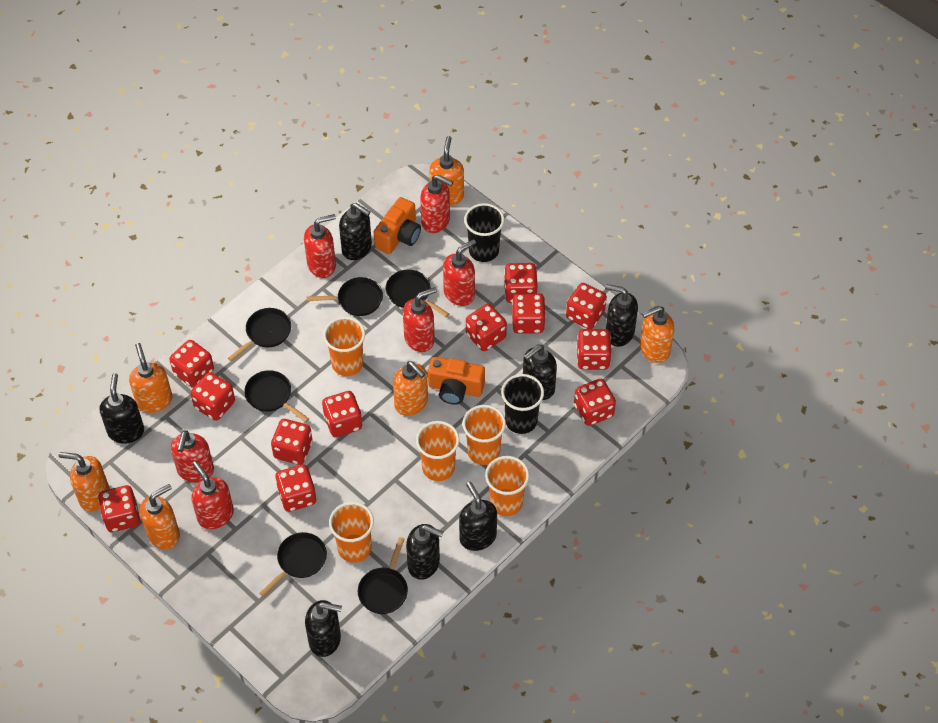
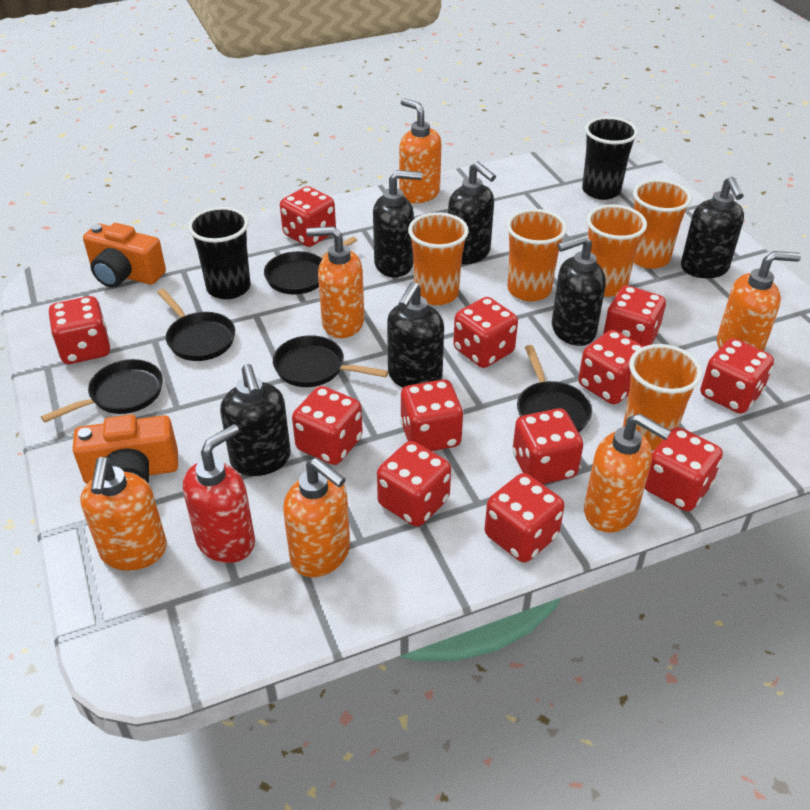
black pan: [228,308,291,361] [244,370,309,422] [260,532,327,597] [306,277,383,316] [358,537,408,614] [386,269,449,317] = 6 -> [41,359,163,423] [157,289,235,361] [264,236,357,294] [273,335,389,387] [517,345,592,432] = 5
black soap dispenser: [100,373,144,444] [305,600,342,657] [339,203,372,260] [406,524,444,580] [459,482,497,551] [523,345,557,400] [605,284,638,347] = 7 -> [220,364,291,476] [373,170,422,277] [387,282,444,388] [448,161,496,264] [552,235,606,346] [681,176,744,278] = 6
red soap dispenser: [171,430,214,483] [191,461,234,529] [304,214,336,278] [403,287,437,352] [420,175,453,233] [443,239,476,306] = 6 -> [183,424,255,563] = 1

